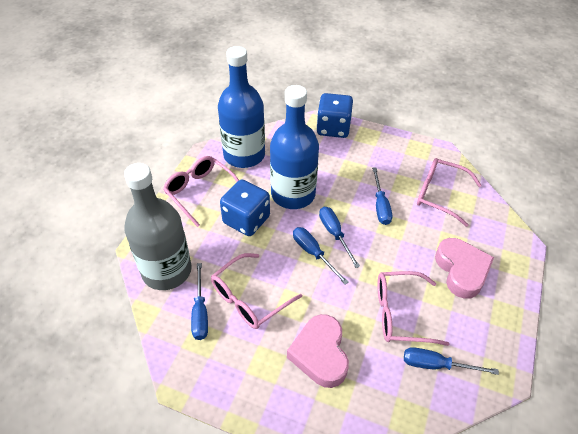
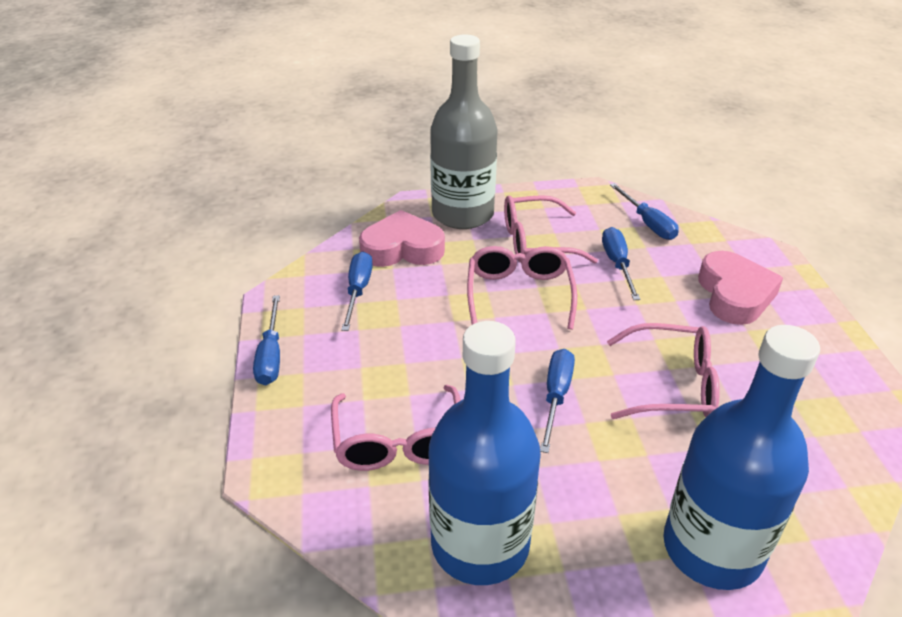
blue dice: [220,179,270,236] [316,93,353,138] = 2 -> none = 0

